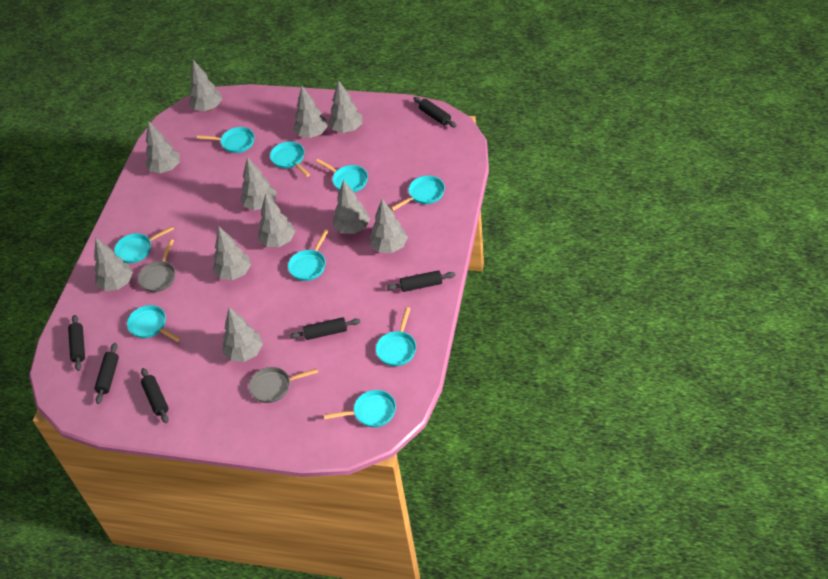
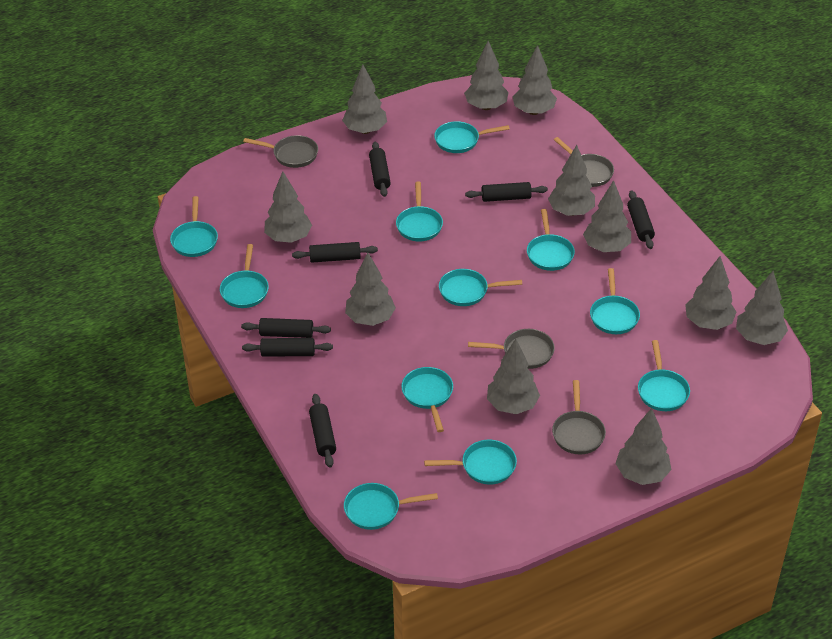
black rolling pin: [68,315,85,371] [94,343,119,404] [141,368,169,423] [290,317,360,340] [387,270,455,292] [413,97,457,127] = 6 -> [241,318,331,338] [242,338,333,357] [292,242,378,263] [309,394,336,468] [369,142,391,197] [465,182,548,202] [627,190,655,249] = 7
grey pan: [138,239,175,292] [249,367,318,403] = 2 -> [243,135,318,168] [468,329,555,369] [552,380,606,454] [554,137,614,187] = 4
turquoise pan: [114,226,174,263] [127,305,181,342] [197,127,255,153] [270,142,310,177] [288,229,329,281] [316,159,368,192] [324,390,396,427] [376,307,416,366] [391,176,445,211] = 9 -> [170,196,218,257] [220,244,269,308] [344,483,438,530] [396,182,443,242] [401,367,453,432] [424,440,517,484] [434,121,510,153] [439,269,522,306] [527,209,575,271] [590,268,640,334] [638,340,690,411] = 11

